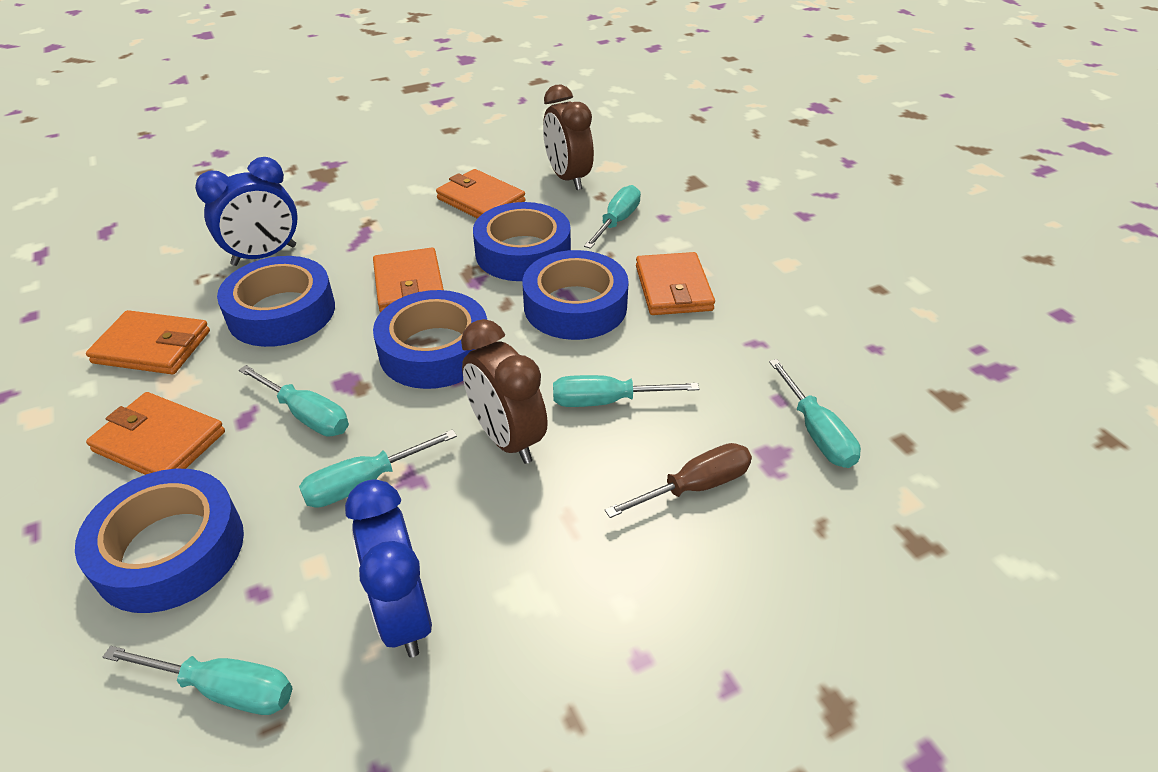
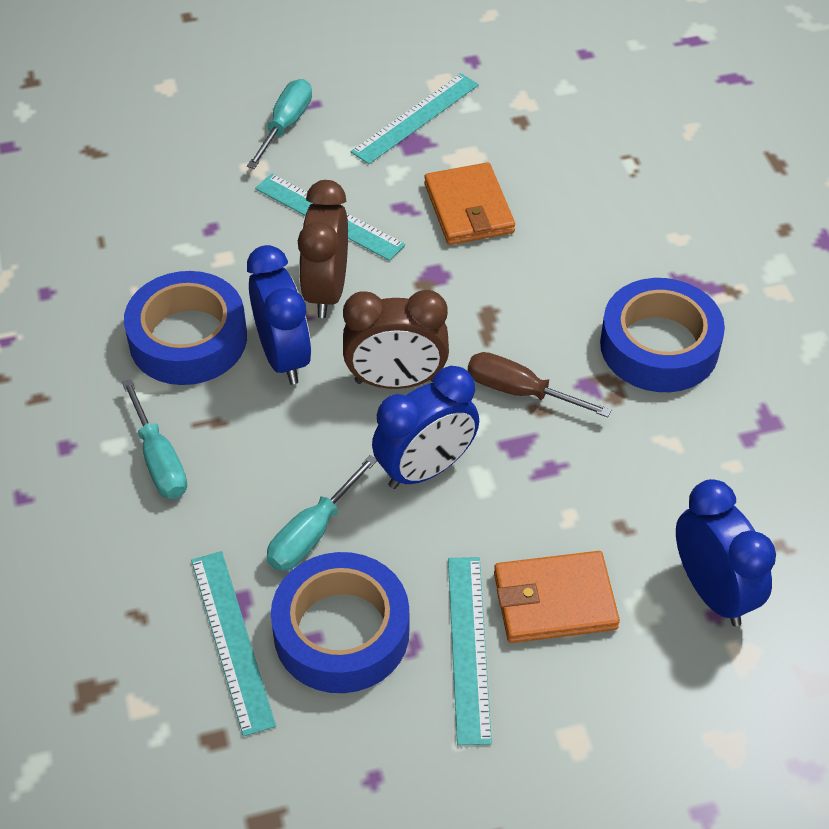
blue clock: [195,157,298,266] [345,479,432,657] = 2 -> [247,245,311,385] [372,366,479,489] [676,479,776,626] = 3
blue tape: [75,469,244,613] [217,256,335,347] [373,290,487,389] [473,202,571,281] [523,250,629,340] = 5 -> [124,271,247,385] [271,552,409,693] [600,278,725,392] = 3
orange wallet: [86,310,210,374] [86,392,225,475] [373,248,444,313] [436,169,526,219] [636,252,715,315] = 5 -> [424,162,515,245] [494,551,620,643] = 2
turquoise ruler: none = 0 -> [191,551,276,737] [255,174,405,261] [351,73,479,164] [448,557,492,745] = 4
turquoise screwdriver: [103,646,293,715] [239,365,349,437] [299,429,457,508] [553,375,699,407] [584,185,641,249] [769,359,861,468] = 6 -> [122,379,187,499] [247,79,312,169] [267,455,377,571] = 3

